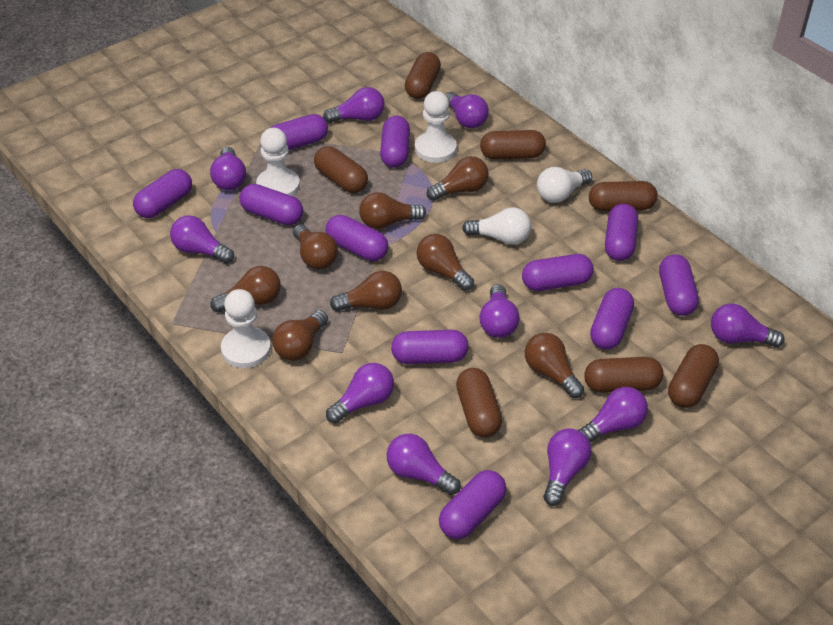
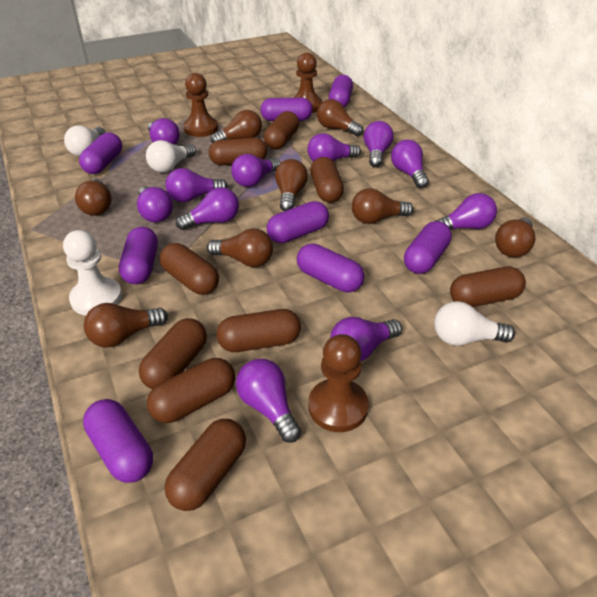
brown capsule: [314,146,368,193] [405,52,441,99] [456,368,502,438] [480,130,546,160] [584,357,663,393] [589,181,658,211] [668,344,719,408] = 7 -> [139,318,207,389] [147,358,235,423] [160,243,219,295] [165,419,246,511] [209,138,267,166] [217,309,301,352] [264,111,299,149] [311,157,344,203] [450,266,526,307] = 9
brown pawn: none = 0 -> [183,73,218,137] [293,53,322,113] [308,334,369,432] = 3
purple capsule: [133,169,192,218] [239,184,303,225] [270,114,328,150] [325,215,388,261] [380,116,410,168] [391,330,469,364] [439,470,507,539] [522,254,594,291] [590,288,634,350] [605,204,638,261] [659,254,699,316] = 11 -> [79,133,122,174] [83,399,153,483] [119,226,158,284] [260,98,313,121] [267,201,329,243] [297,243,365,293] [329,75,353,107] [404,221,452,274] = 8
purple light bulb: [170,215,234,264] [210,147,246,190] [323,87,385,123] [326,363,394,423] [387,434,461,495] [445,92,489,128] [479,284,519,338] [543,428,592,506] [578,387,648,442] [711,304,785,347] = 10 -> [137,186,173,222] [148,118,180,145] [165,168,228,202] [176,187,239,230] [231,154,281,187] [236,359,301,443] [307,133,361,162] [330,317,402,361] [364,121,394,167] [391,139,429,188] [434,193,497,230] = 11
white light bulb: [462,207,531,245] [537,167,592,203] = 2 -> [64,125,105,156] [146,140,196,173] [434,301,515,346] = 3
white pawn: [221,289,271,368] [256,128,300,196] [415,91,457,163] = 3 -> [63,230,122,316] = 1

